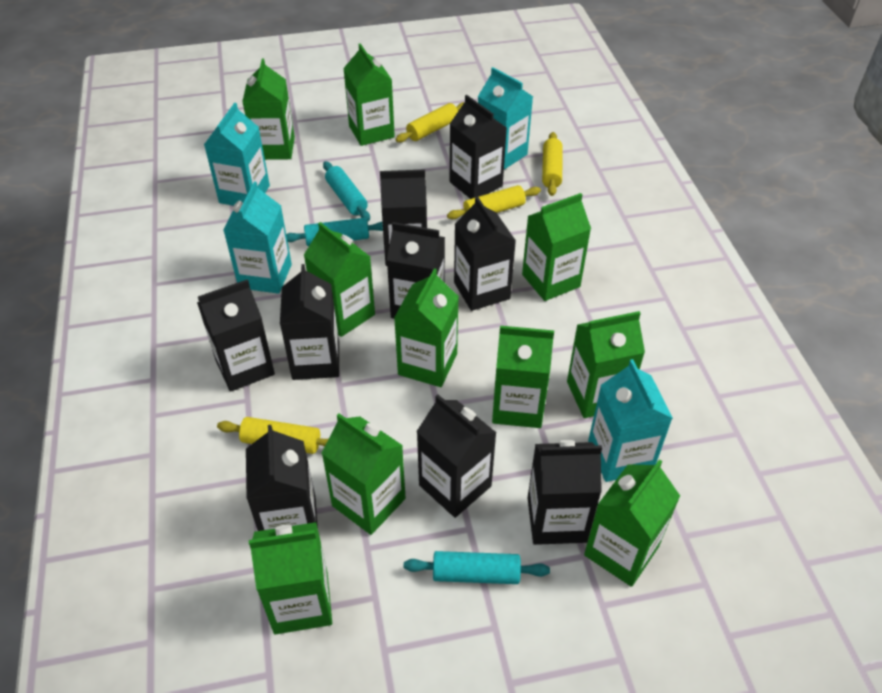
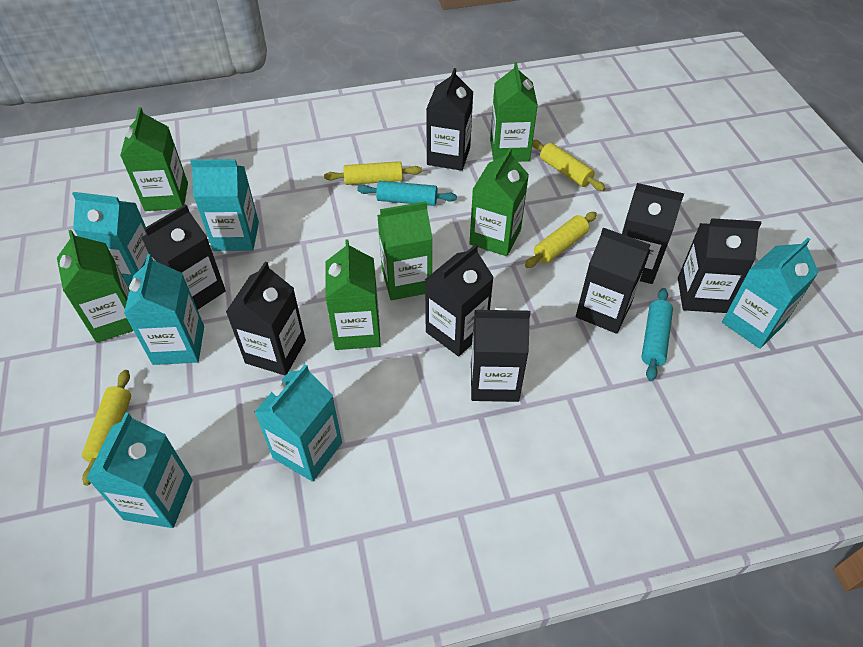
black carton: [197,279,275,392] [246,425,318,531] [280,264,339,380] [380,169,427,266] [387,222,445,319] [416,394,496,518] [450,95,507,199] [454,196,516,311] [528,440,602,545] = 9 -> [141,204,226,310] [226,262,306,376] [425,244,494,356] [426,68,473,171] [471,307,531,402] [576,228,651,334] [621,183,684,284] [678,218,762,313] = 8
green carton: [242,59,295,160] [249,522,332,635] [304,222,375,337] [322,414,406,535] [343,43,395,146] [394,268,459,387] [492,326,554,428] [522,193,591,301] [567,311,645,418] [584,460,680,587] = 10 -> [57,230,133,343] [120,107,188,211] [325,239,381,350] [377,201,433,300] [469,148,529,256] [490,62,538,162] = 6
turquoise carton: [204,103,270,206] [223,181,292,294] [478,67,533,170] [588,359,673,482] = 4 -> [72,192,149,287] [86,413,193,528] [124,254,204,365] [190,159,259,251] [255,364,342,482] [722,238,819,349] = 6
turquoise rolling pin: [286,218,383,246] [323,161,370,221] [404,551,550,584] = 3 -> [357,181,457,206] [641,288,673,381] = 2

